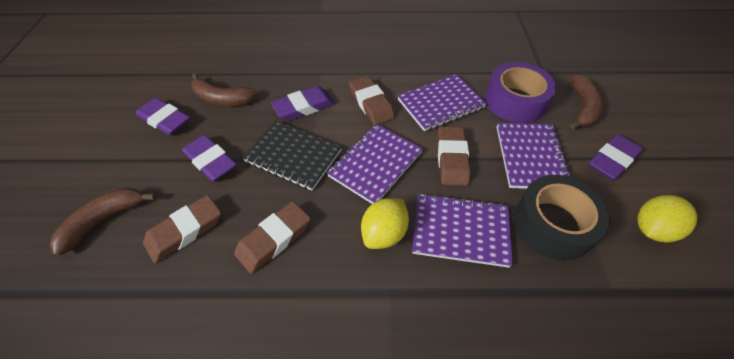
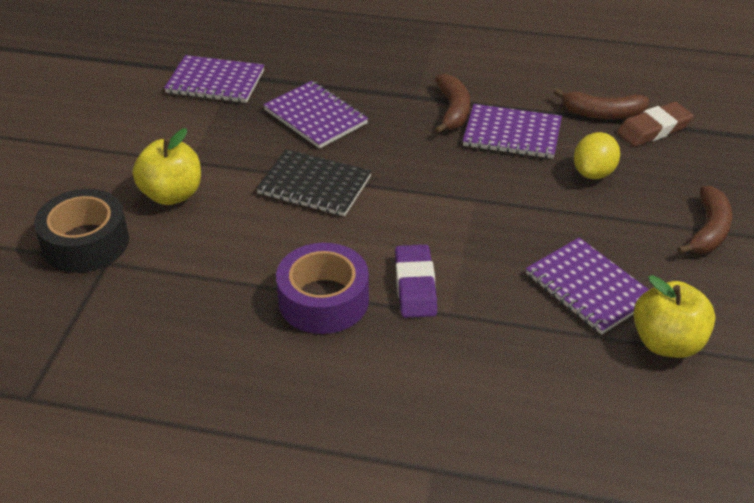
brown eraser: [143,195,221,263] [234,201,311,274] [349,76,395,125] [437,126,471,186] = 4 -> [617,102,693,147] = 1
purple eraser: [136,98,190,135] [182,135,237,181] [271,86,335,121] [588,134,643,181] = 4 -> [395,245,437,318] = 1
yellow apple: none = 0 -> [133,128,201,205] [633,275,715,358] = 2
yellow lemon: [361,198,409,249] [638,195,697,242] = 2 -> [574,132,620,179] = 1

